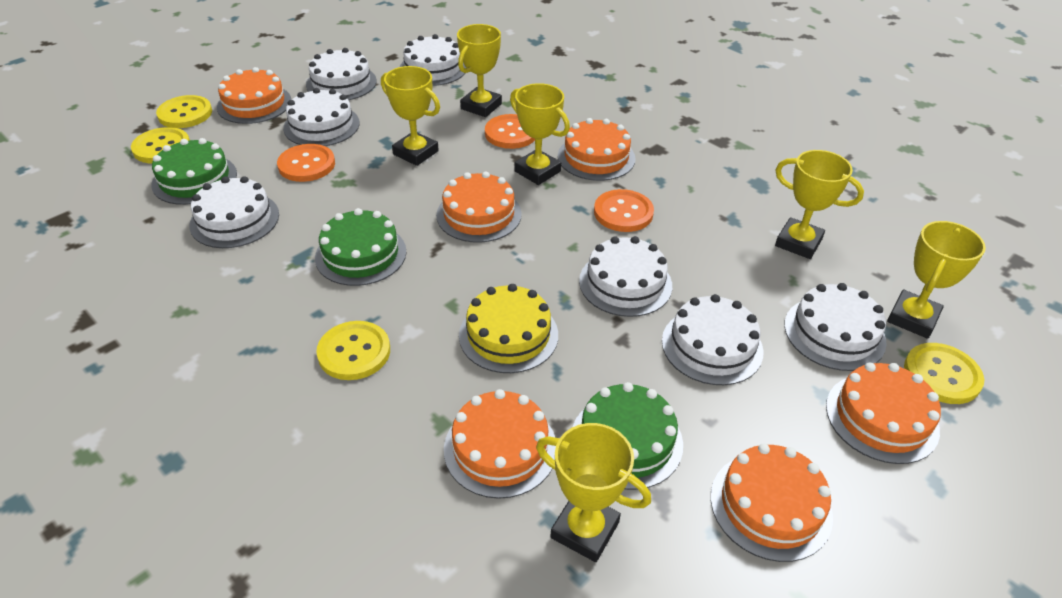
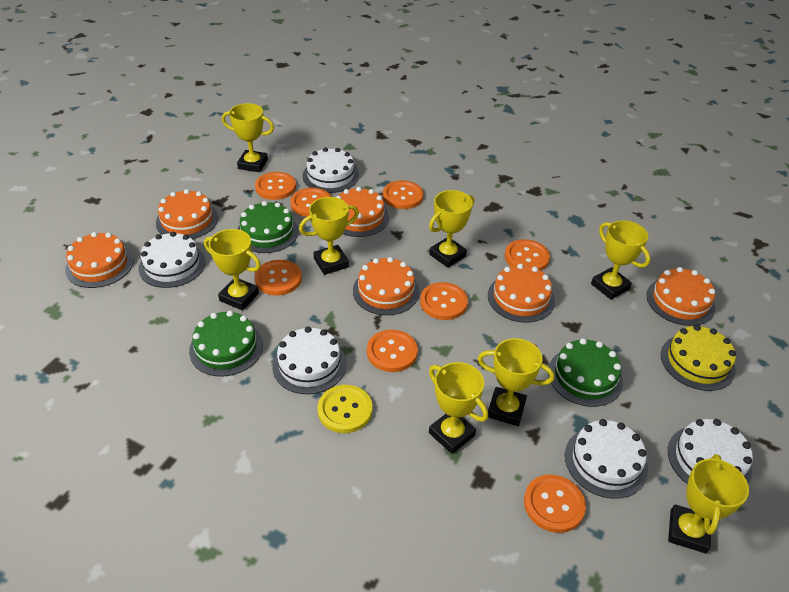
orange button: [277,144,335,182] [485,114,535,149] [594,189,654,232] = 3 -> [255,172,296,200] [255,260,302,295] [291,188,331,217] [367,330,418,372] [383,181,423,209] [420,282,468,320] [505,239,550,271] [524,475,586,533] = 8
white cake: [189,176,279,248] [283,88,360,146] [306,48,376,100] [400,34,466,86] [579,236,672,317] [662,294,764,385] [784,283,887,371] = 7 -> [139,232,206,288] [272,327,347,394] [303,147,359,193] [565,419,648,499] [668,419,753,485] = 5
yellow button: [131,127,190,164] [156,95,212,128] [316,321,390,380] [904,343,984,404] = 4 -> [317,385,372,433] = 1
yellow trophy: [381,66,440,166] [457,24,502,117] [510,83,570,185] [536,423,651,562] [775,150,864,259] [887,221,986,339] = 6 -> [204,229,261,311] [222,103,274,172] [299,197,359,275] [429,190,474,268] [429,362,488,454] [478,338,554,426] [591,220,650,300] [668,454,749,554] = 8

